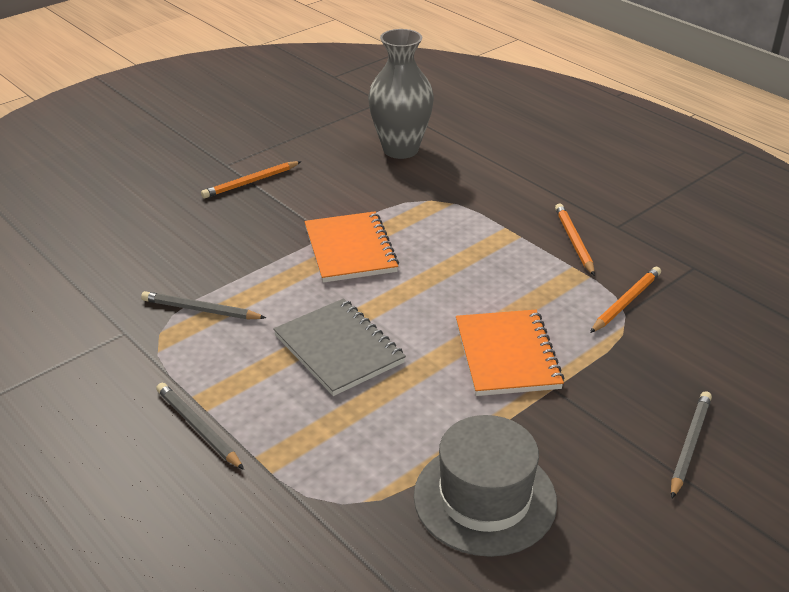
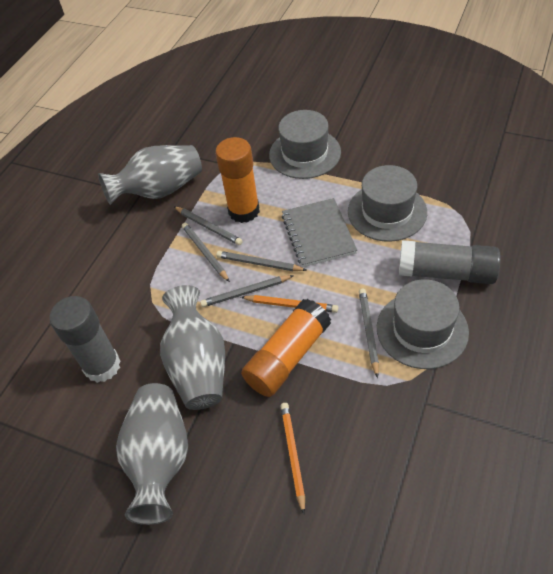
grey glue stick: none = 0 -> [50,296,121,383] [399,240,501,284] = 2
grey hat: [414,415,557,557] = 1 -> [269,110,341,179] [348,165,427,242] [377,279,469,369] = 3
grey pencil: [141,291,266,319] [156,383,244,470] [671,391,712,498] = 3 -> [173,206,243,245] [182,223,230,282] [200,275,294,307] [216,251,306,271] [359,289,379,378] = 5
grey vase: [368,29,434,159] = 1 -> [98,145,202,205] [116,383,188,525] [160,285,225,410] = 3
orange glue stick: none = 0 -> [215,137,260,223] [241,299,331,397] = 2
orange notebook: [304,211,399,283] [456,310,564,396] = 2 -> none = 0
orange pencil: [201,161,302,198] [555,204,595,276] [590,267,661,333] = 3 -> [241,295,338,313] [281,403,305,514] = 2

